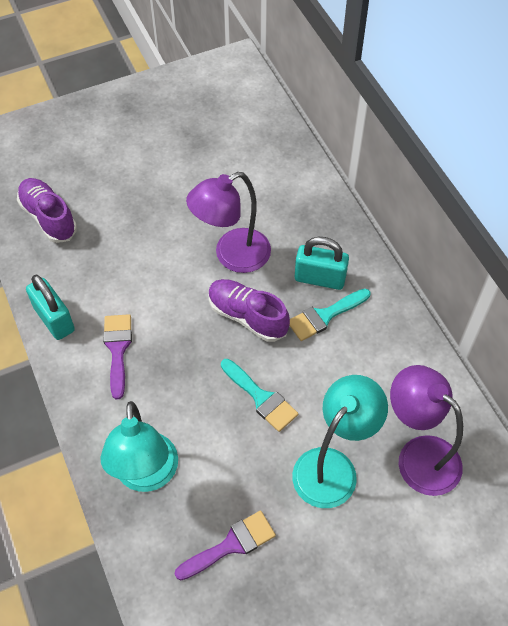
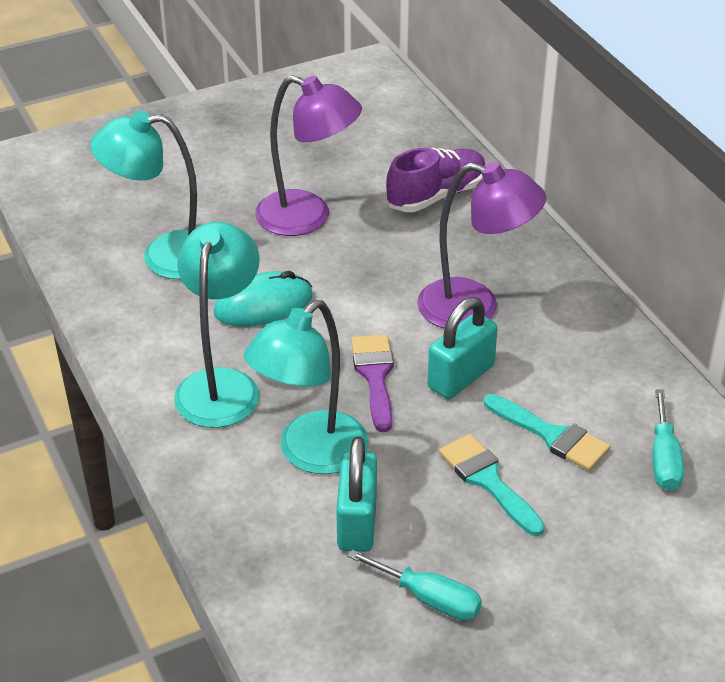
purple brush: [103,314,132,400] [175,511,276,580] = 2 -> [351,335,394,432] = 1
purple shoe: [17,178,77,243] [208,279,290,342] = 2 -> [386,147,486,212] = 1
turquoise lamp: [100,401,178,492] [292,375,388,508] = 2 -> [90,111,197,280] [174,222,260,428] [244,300,368,474] = 3
turquoise mouse: none = 0 -> [214,271,313,327] = 1
turquoise screwdriver: none = 0 -> [347,549,482,620] [653,389,684,491] = 2

